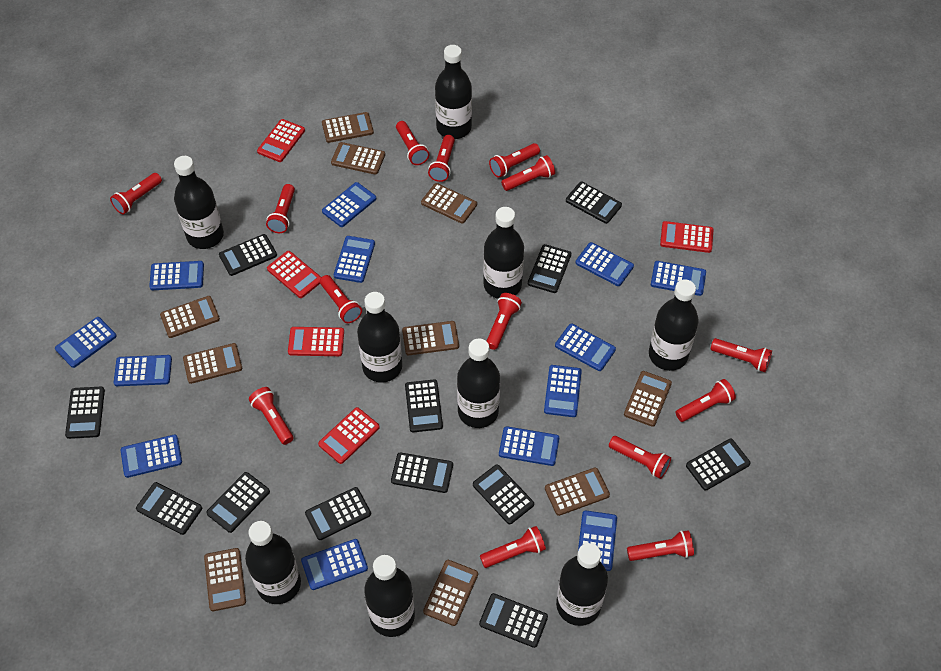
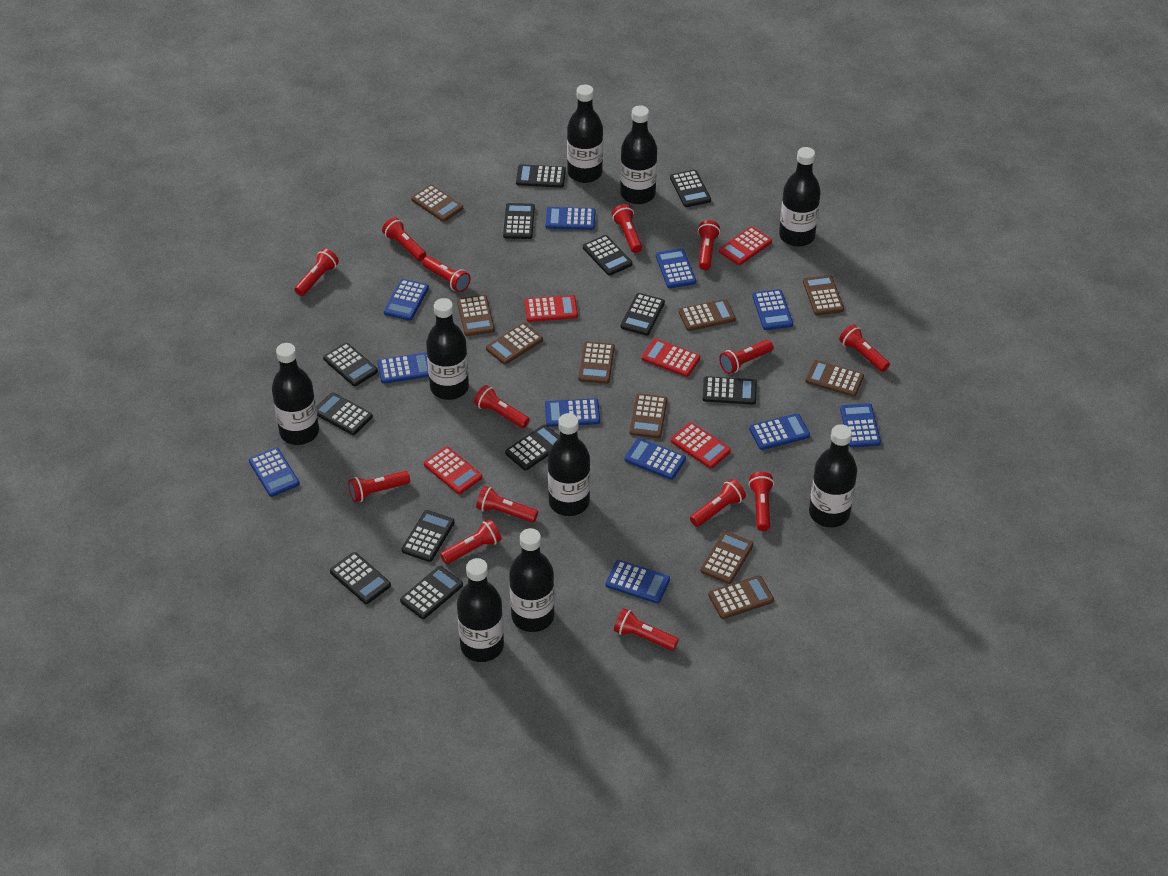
blue calculator: [55,317,117,368] [114,355,172,386] [121,435,182,478] [149,261,204,290] [301,539,368,590] [322,182,376,227] [334,236,375,283] [499,426,559,466] [544,365,582,417] [555,323,616,371] [575,242,634,286] [578,511,617,571] [651,261,706,296] = 13 -> [249,447,299,497] [377,352,429,384] [384,279,429,321] [545,398,600,427] [546,207,596,230] [606,560,670,603] [624,438,686,480] [656,248,696,288] [749,413,810,450] [752,289,793,330] [840,403,881,448] = 11

